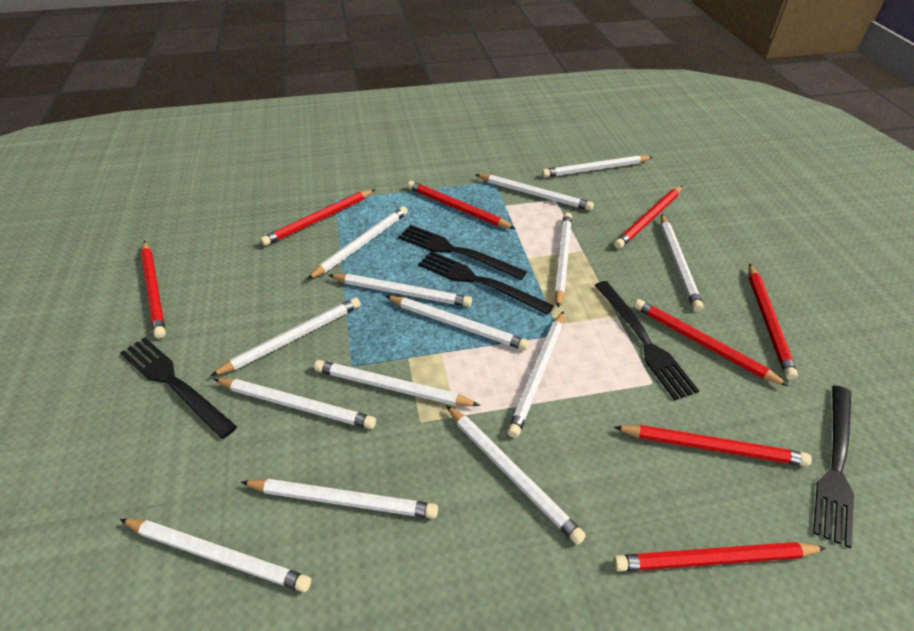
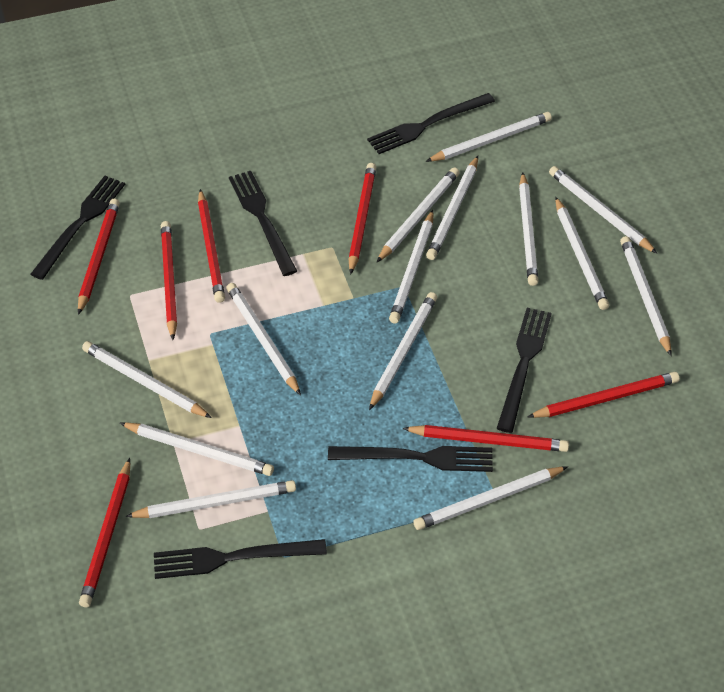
black fork: [120,337,237,439] [398,225,527,280] [418,251,554,315] [595,281,699,400] [813,386,854,548] = 5 -> [30,176,125,280] [154,539,327,579] [229,171,297,276] [328,446,493,472] [367,93,495,154] [496,308,552,433] = 6
red pencil: [141,241,166,338] [260,189,375,246] [407,181,515,229] [613,542,826,571] [614,186,682,249] [614,425,812,466] [634,299,789,387] [749,263,798,380] = 8 -> [78,199,120,315] [79,458,130,607] [161,221,177,340] [198,189,225,303] [349,163,376,275] [402,425,569,452] [528,372,680,418] = 7

